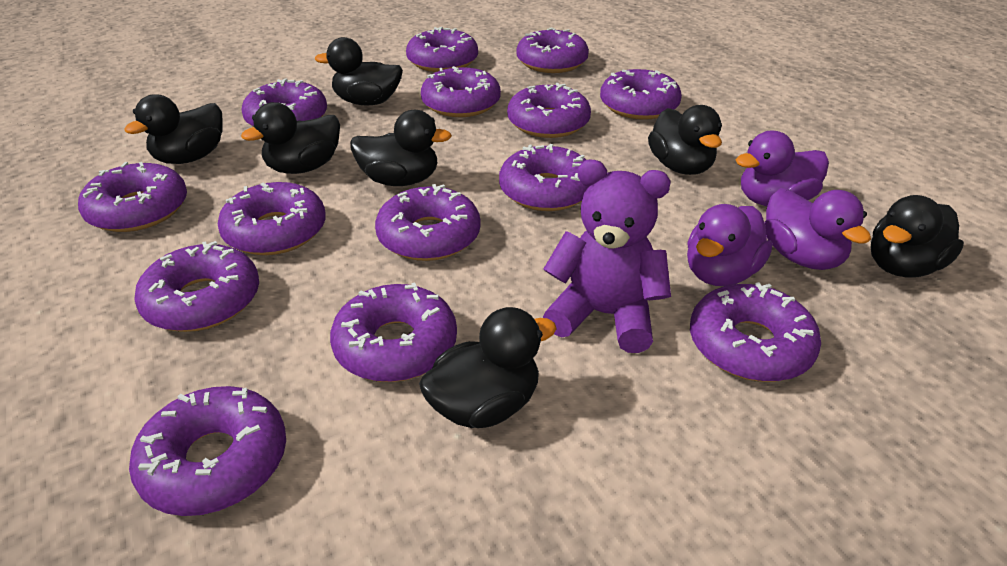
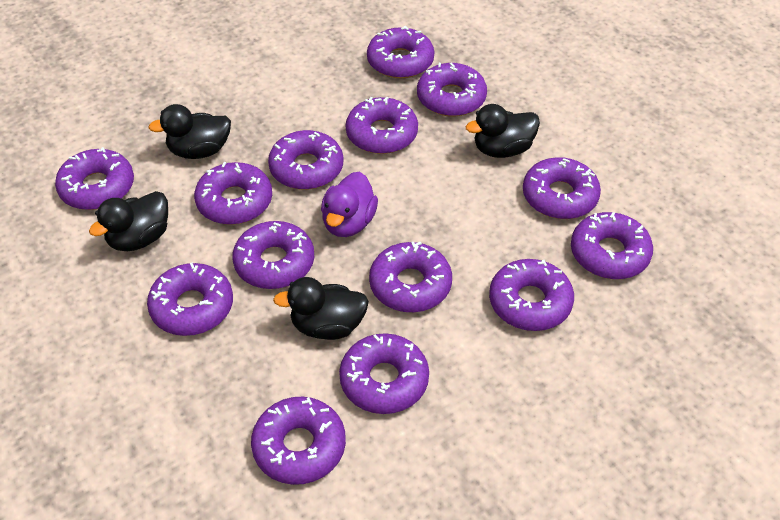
black duck: [124,94,223,164] [241,102,340,174] [315,37,403,105] [350,110,452,186] [419,307,557,428] [648,105,722,175] [871,195,964,278] = 7 -> [89,191,168,251] [148,104,231,159] [273,277,369,340] [466,104,540,158] = 4
purple duck: [687,204,772,286] [736,131,829,206] [764,188,871,270] = 3 -> [321,172,378,237] = 1
purple teddy bear: [543,159,671,353] = 1 -> none = 0

